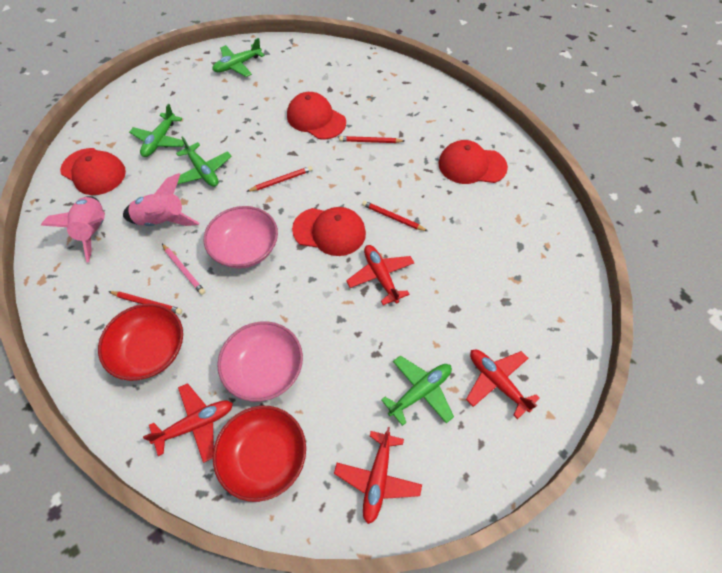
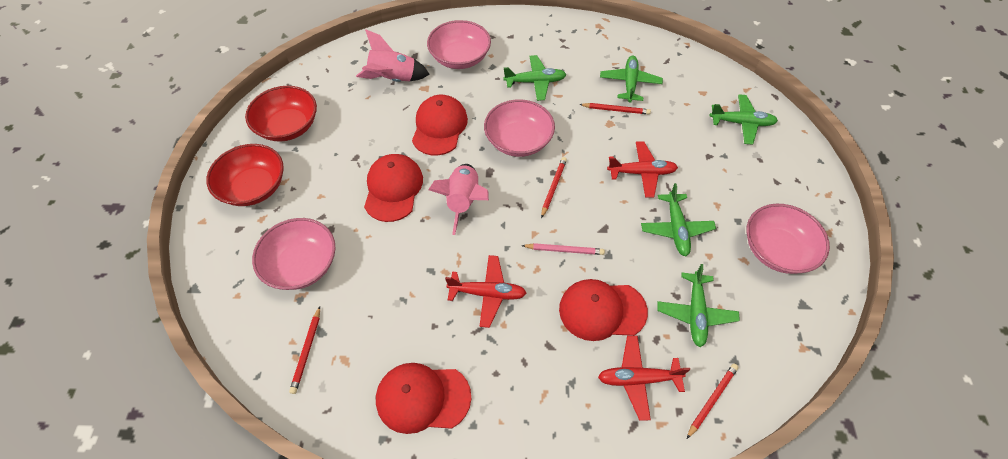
green plane: [129,104,184,157] [176,136,232,187] [212,38,265,77] [381,356,454,426] = 4 -> [503,55,567,101] [600,56,663,103] [641,183,716,256] [658,264,740,347] [709,94,778,145] = 5
pink bowl: [204,206,278,268] [217,321,303,402] = 2 -> [252,218,336,290] [427,20,491,69] [484,99,555,157] [746,204,830,274] = 4
red plane: [143,383,233,463] [334,427,422,524] [346,245,414,305] [466,350,540,419] = 4 -> [445,255,526,328] [598,336,690,421] [607,141,678,197] = 3

